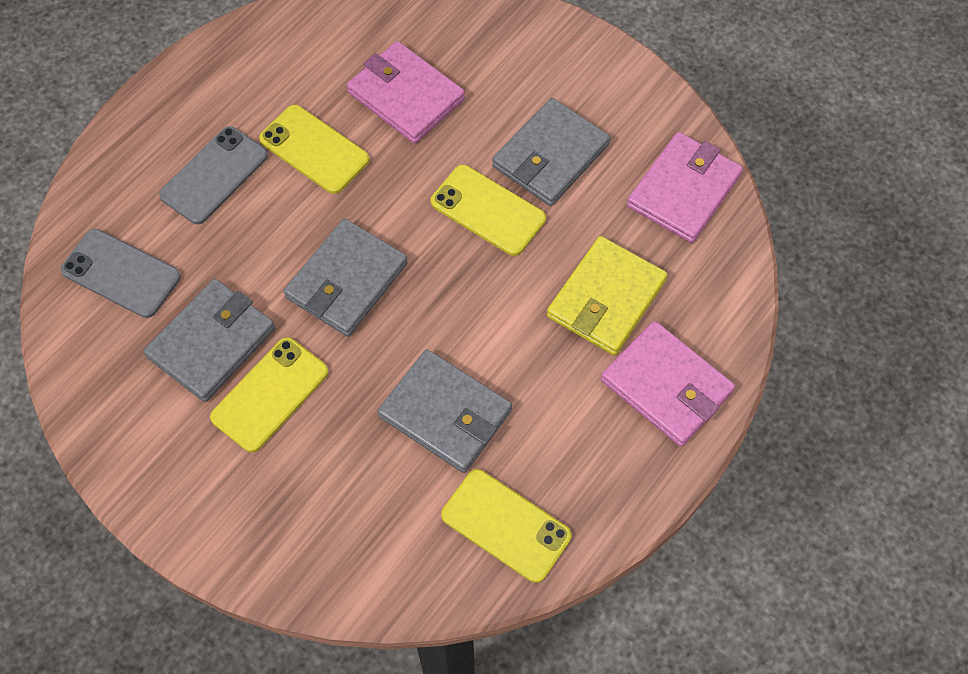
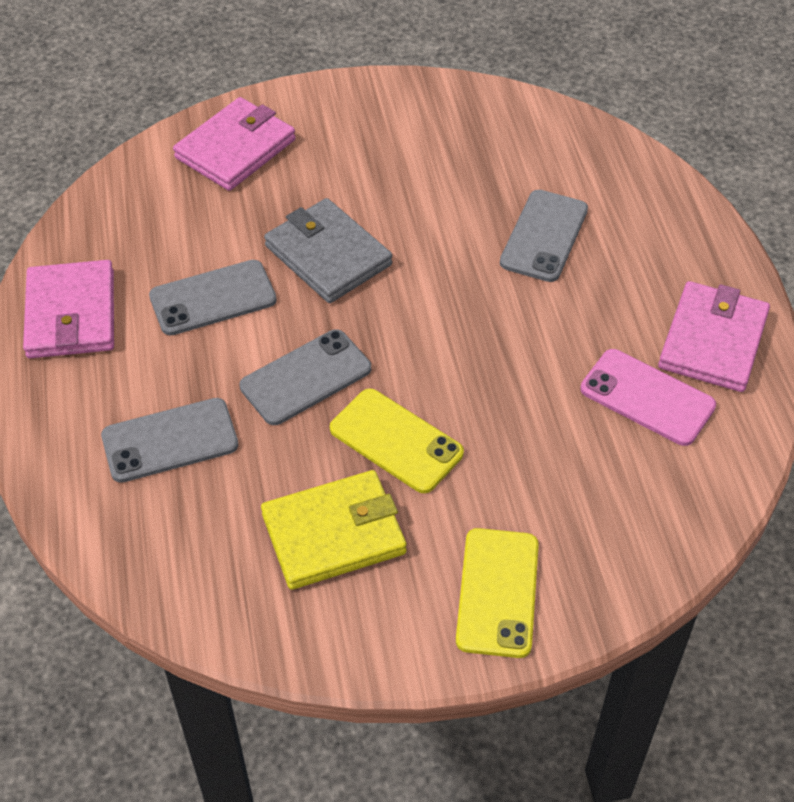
grey phone: [61,229,181,318] [159,126,268,224] = 2 -> [101,398,238,483] [149,260,277,336] [240,329,371,425] [500,190,588,282] = 4
grey wallet: [144,279,275,402] [283,219,408,337] [378,349,512,473] [492,98,610,206] = 4 -> [264,198,392,303] = 1
pink phone: none = 0 -> [580,349,716,446] = 1
yellow phone: [210,337,328,452] [259,105,370,194] [431,165,546,256] [441,469,572,583] = 4 -> [330,389,464,493] [456,528,539,658] = 2

